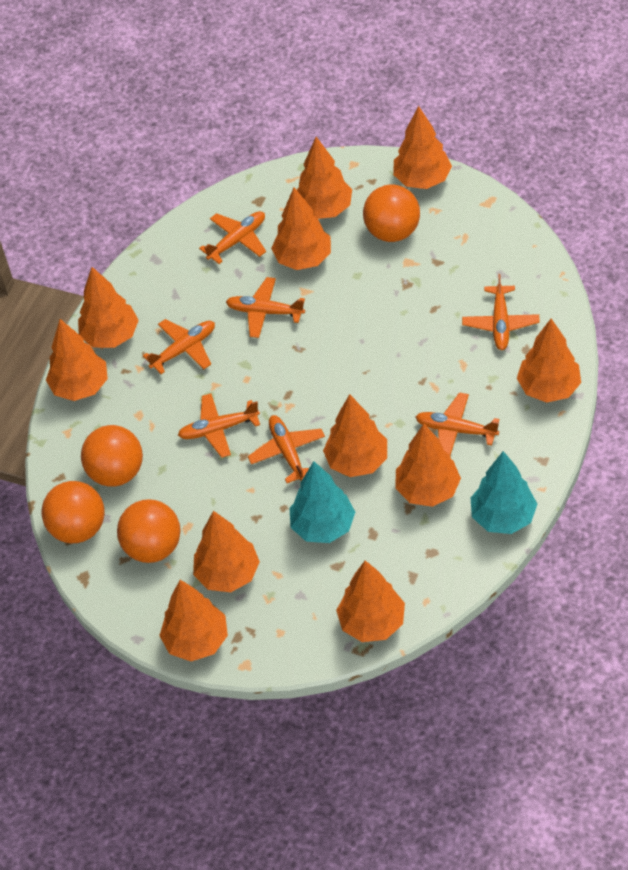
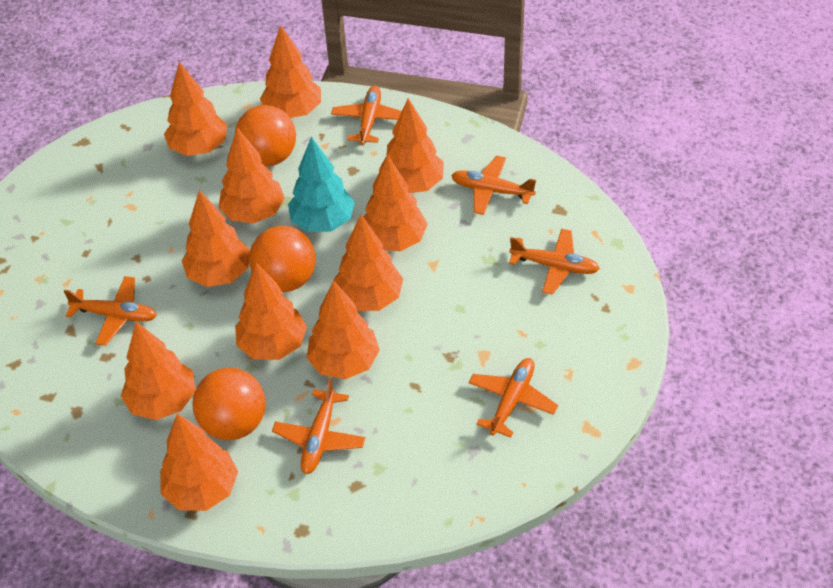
orange ball: [42,481,105,543] [81,425,143,487] [117,499,181,563] [363,184,420,242] = 4 -> [192,368,266,440] [235,105,296,167] [249,226,316,292] = 3
orange plane: [143,319,215,374] [178,393,260,458] [199,211,266,264] [226,277,305,338] [248,415,325,483] [416,392,499,455] [462,274,540,350] = 7 -> [63,276,157,346] [272,378,365,474] [331,86,402,145] [451,156,536,215] [469,358,558,438] [509,229,600,295] = 6
turquoise tree: [290,461,355,543] [470,451,537,534] = 2 -> [288,136,355,232] = 1

